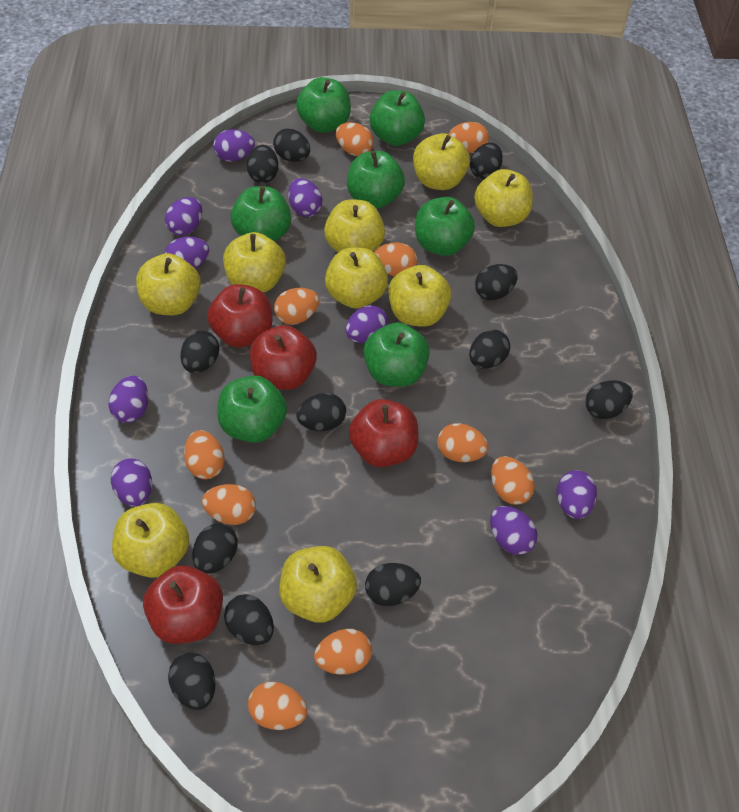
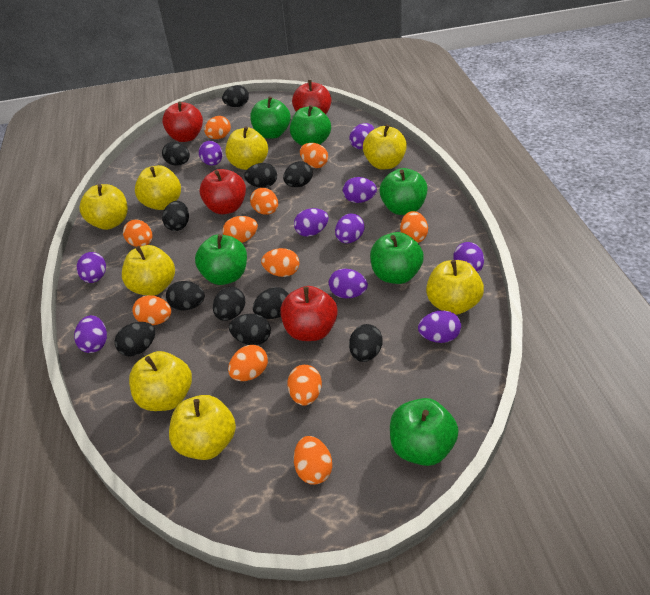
black egg: [168,652,216,710] [180,331,219,373] [192,523,238,574] [224,594,274,645] [247,145,278,183] [273,128,310,162] [296,393,346,431] [365,563,421,606] [469,330,510,368] [470,143,503,179] [475,264,518,301] [585,380,633,419] = 12 -> [115,322,155,357] [162,142,190,166] [162,201,189,231] [166,281,205,310] [213,286,245,321] [222,85,249,107] [229,314,271,345] [244,163,277,188] [253,287,289,319] [283,161,312,187] [349,324,382,362] = 11
green apple: [217,375,287,443] [231,186,291,241] [296,77,351,133] [347,151,405,208] [363,323,430,387] [370,90,425,146] [415,197,475,256] = 7 -> [195,234,247,285] [250,96,291,139] [290,105,331,146] [370,232,424,284] [379,168,428,215] [390,398,459,466] = 6
orange egg: [184,430,225,479] [202,484,256,525] [248,682,307,730] [274,288,319,325] [314,629,372,675] [336,122,374,156] [374,243,417,276] [437,423,488,462] [449,122,489,153] [491,456,535,505] = 10 -> [123,219,153,247] [132,295,171,325] [204,116,231,139] [222,216,258,243] [228,345,268,381] [250,188,278,215] [261,248,299,277] [287,365,322,406] [294,436,332,485] [300,143,328,168] [400,211,428,243] = 11
purple egg: [108,376,149,423] [111,459,152,507] [164,237,209,268] [165,197,202,236] [213,129,255,162] [288,178,322,217] [346,305,388,343] [490,506,537,555] [557,470,597,519] = 9 -> [74,315,107,353] [77,252,106,283] [199,141,223,166] [294,208,329,237] [329,269,368,298] [335,214,364,243] [343,177,377,203] [349,123,374,149] [418,310,461,343] [453,242,484,273] = 10
yellow apple: [112,503,189,578] [136,253,201,315] [223,232,286,292] [279,546,357,623] [324,199,385,252] [325,247,388,309] [388,265,452,327] [413,133,470,190] [474,169,533,227] = 9 -> [79,184,128,230] [122,245,175,296] [129,351,192,411] [135,165,181,210] [169,395,236,460] [226,126,268,170] [363,124,407,169] [426,260,484,315] = 8

